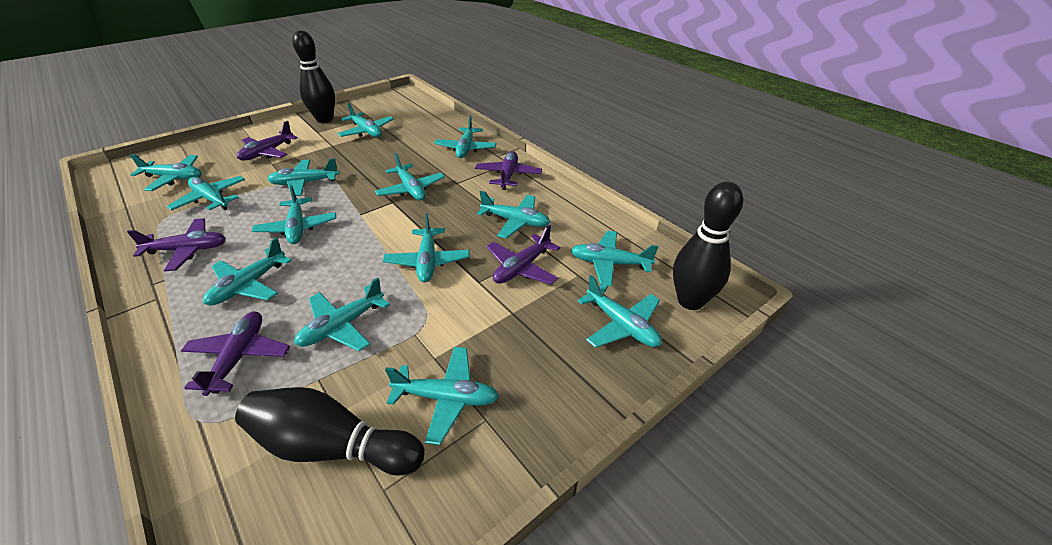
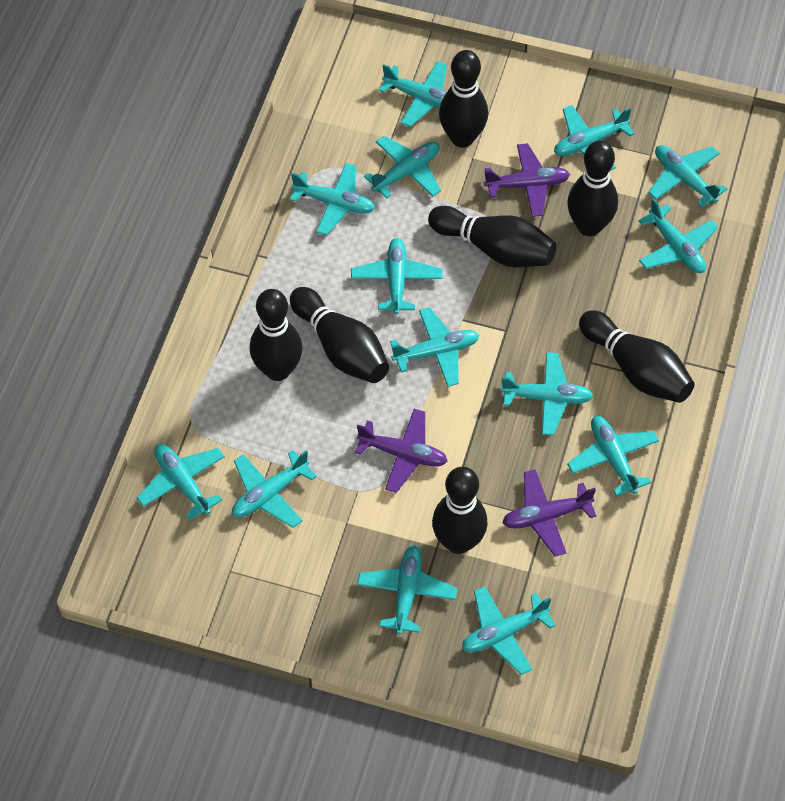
black bowling pin: [235,387,424,476] [292,31,335,123] [673,182,743,310] = 3 -> [250,289,302,381] [290,287,389,383] [428,206,556,267] [432,467,488,554] [439,50,488,148] [567,141,618,236] [579,310,695,403] = 7
purple plane: [127,218,226,272] [181,311,290,396] [237,121,298,161] [475,151,542,190] [486,225,560,285] = 5 -> [355,409,447,493] [484,143,570,217] [502,469,596,556] = 3

